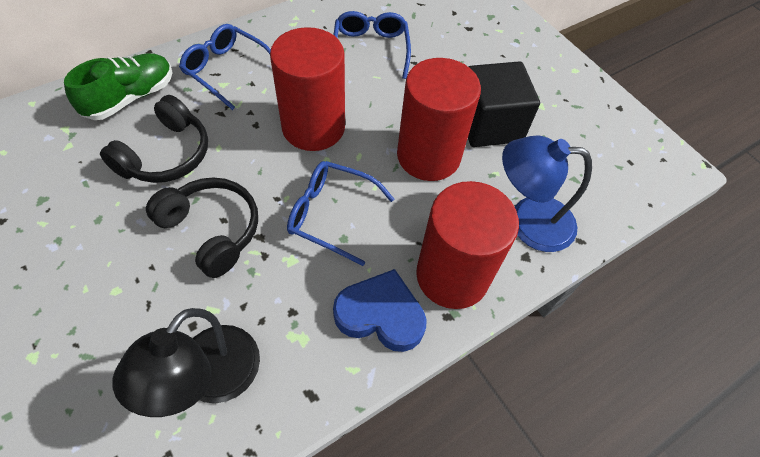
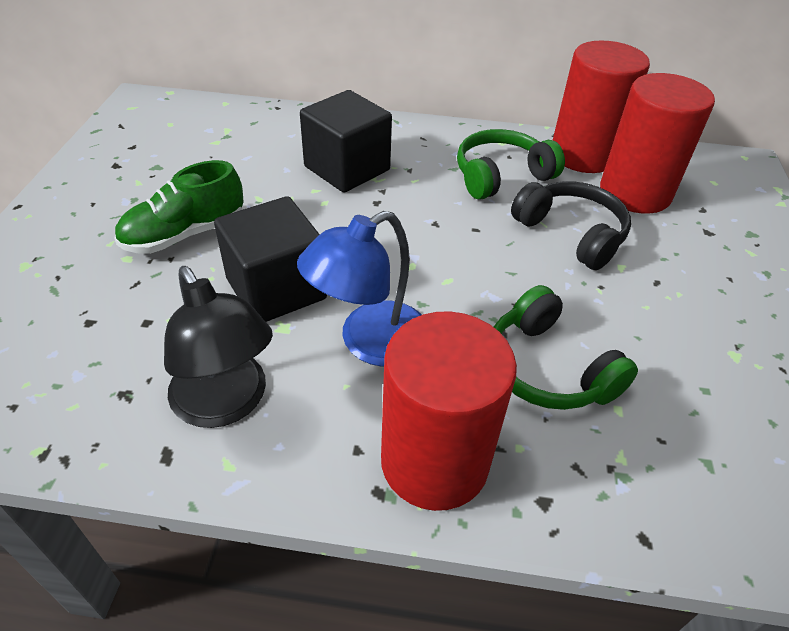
black cube: [468,61,540,147] = 1 -> [214,196,327,322] [300,90,392,193] = 2
black headphones: [100,95,208,183] [146,177,258,278] = 2 -> [511,181,631,270] = 1
blue glasses: [179,24,271,110] [287,161,394,266] [333,11,411,79] = 3 -> none = 0
blue heart: [333,269,427,352] = 1 -> none = 0
green headphones: none = 0 -> [457,129,565,200] [494,285,638,410] = 2

